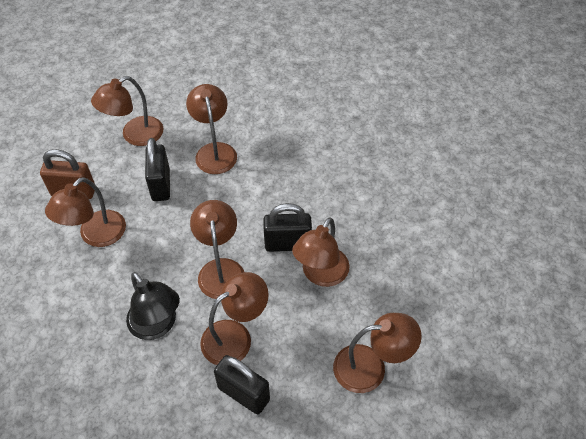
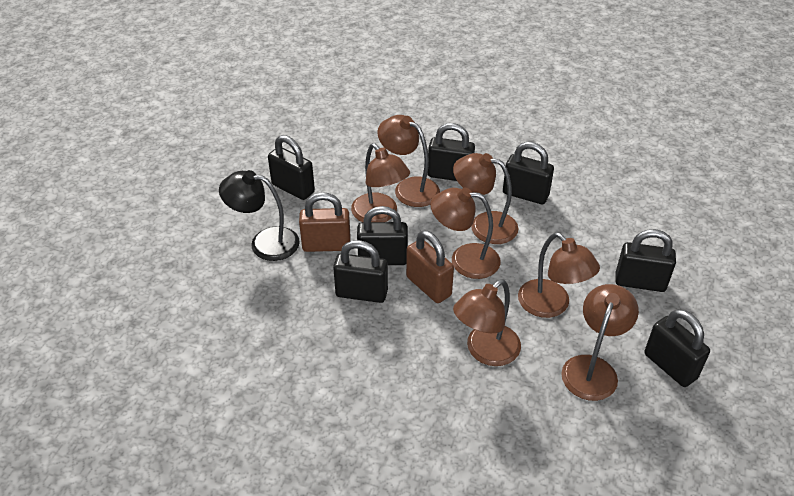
black padlock: [145,138,170,201] [214,355,270,414] [263,203,312,252] = 3 -> [268,135,315,200] [333,240,388,303] [357,206,408,265] [428,123,475,181] [503,142,554,204] [615,229,676,292] [644,309,710,387] = 7
brown padlock: [40,149,95,199] = 1 -> [299,192,351,252] [406,230,454,303] = 2

